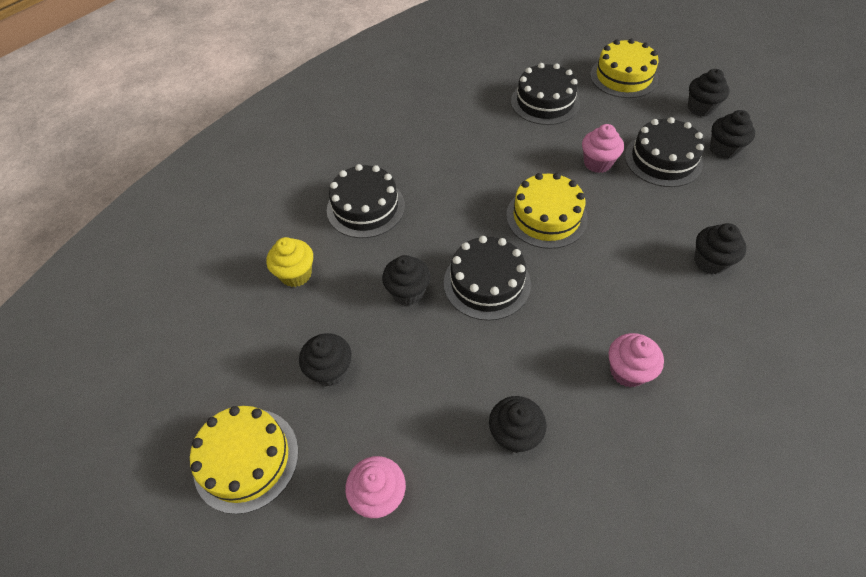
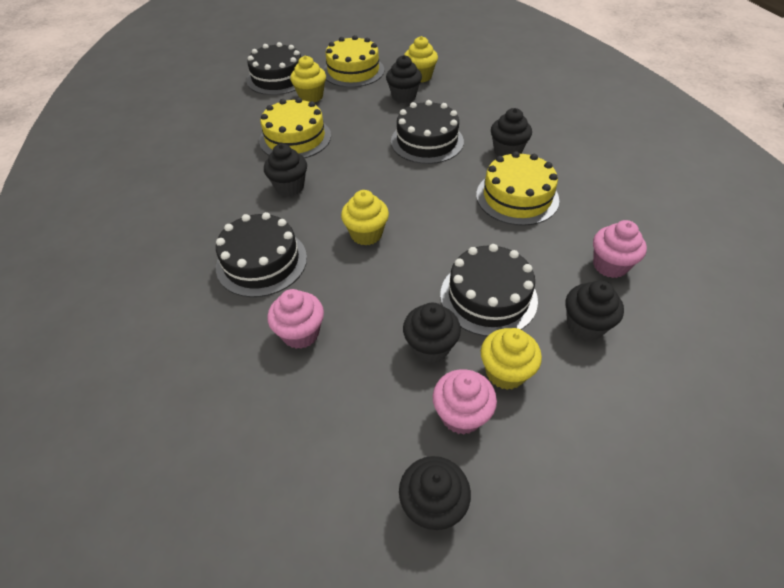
yellow cupcake: [266,237,313,287] = 1 -> [290,56,326,103] [341,190,389,246] [404,36,438,83] [481,328,542,390] = 4

